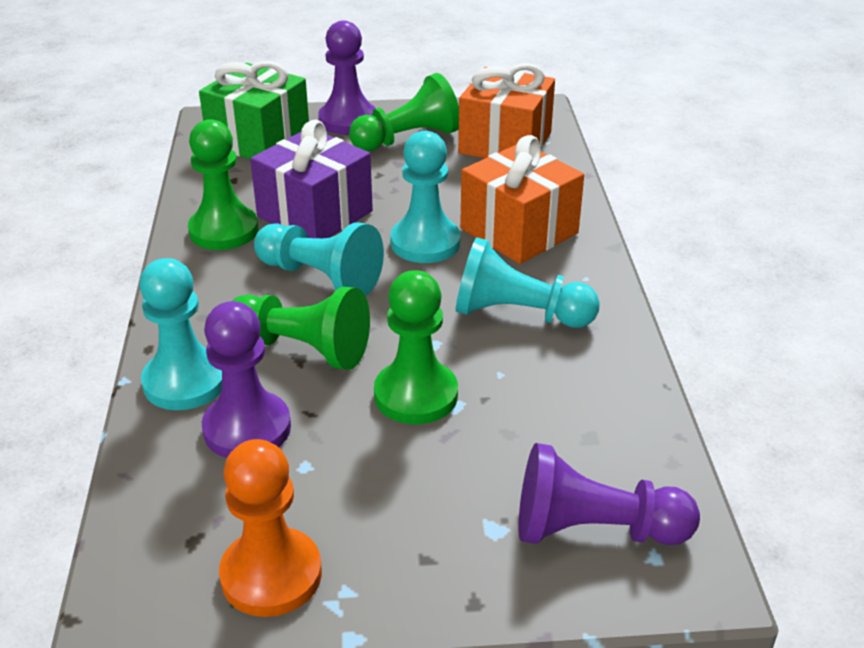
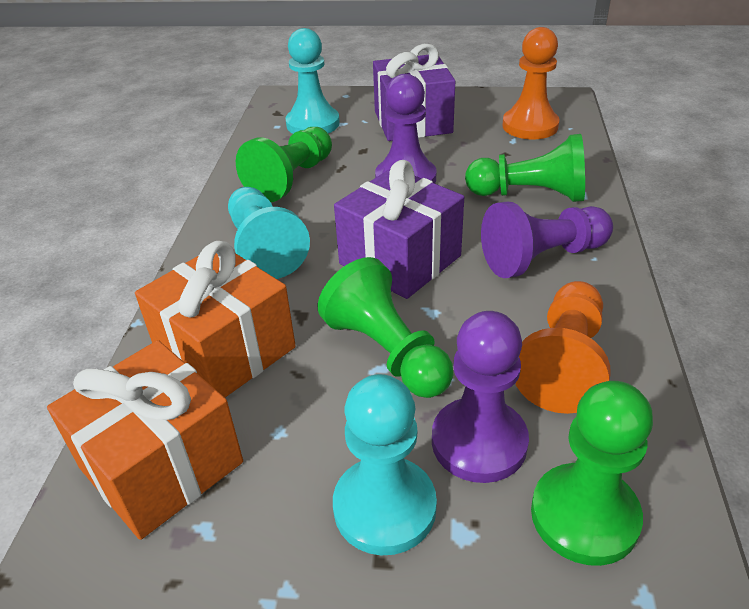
green gift: [199,61,309,159] = 1 -> none = 0
orange pawn: [219,439,322,617] = 1 -> [502,27,560,139] [515,281,611,414] = 2
purple gift: [250,120,373,238] = 1 -> [334,160,464,299] [373,44,455,141] = 2
turquoise pawn: [139,258,222,410] [254,222,384,296] [390,131,460,263] [456,237,600,328] = 4 -> [228,187,310,279] [285,28,340,134] [333,374,437,555] = 3

